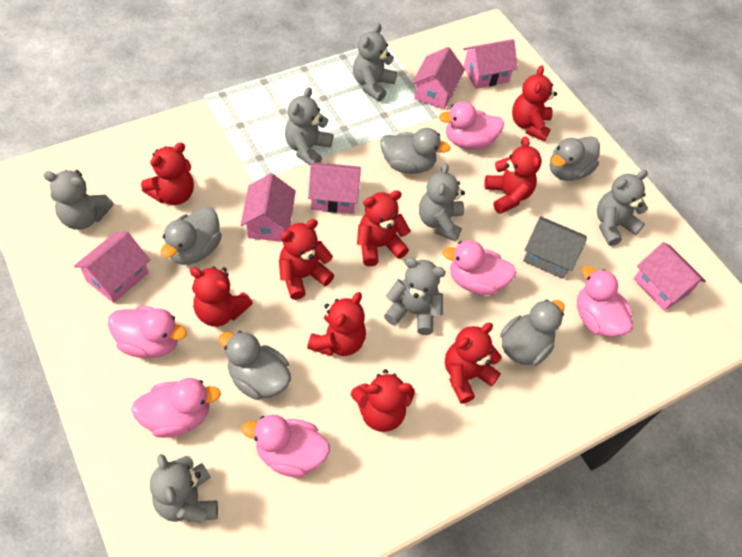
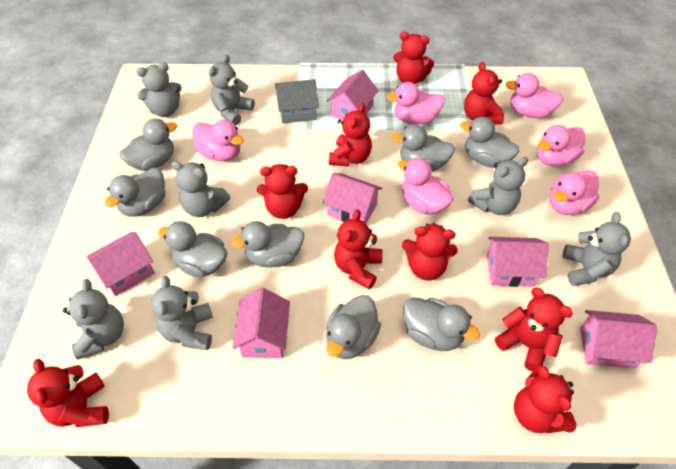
grey duck: [161,207,222,265] [218,331,291,400] [380,128,450,174] [500,300,565,366] [550,136,600,181] = 5 -> [105,168,165,216] [119,119,177,171] [158,221,227,277] [231,221,304,267] [326,295,381,359] [392,124,455,171] [403,297,480,351] [460,117,519,167] = 8

